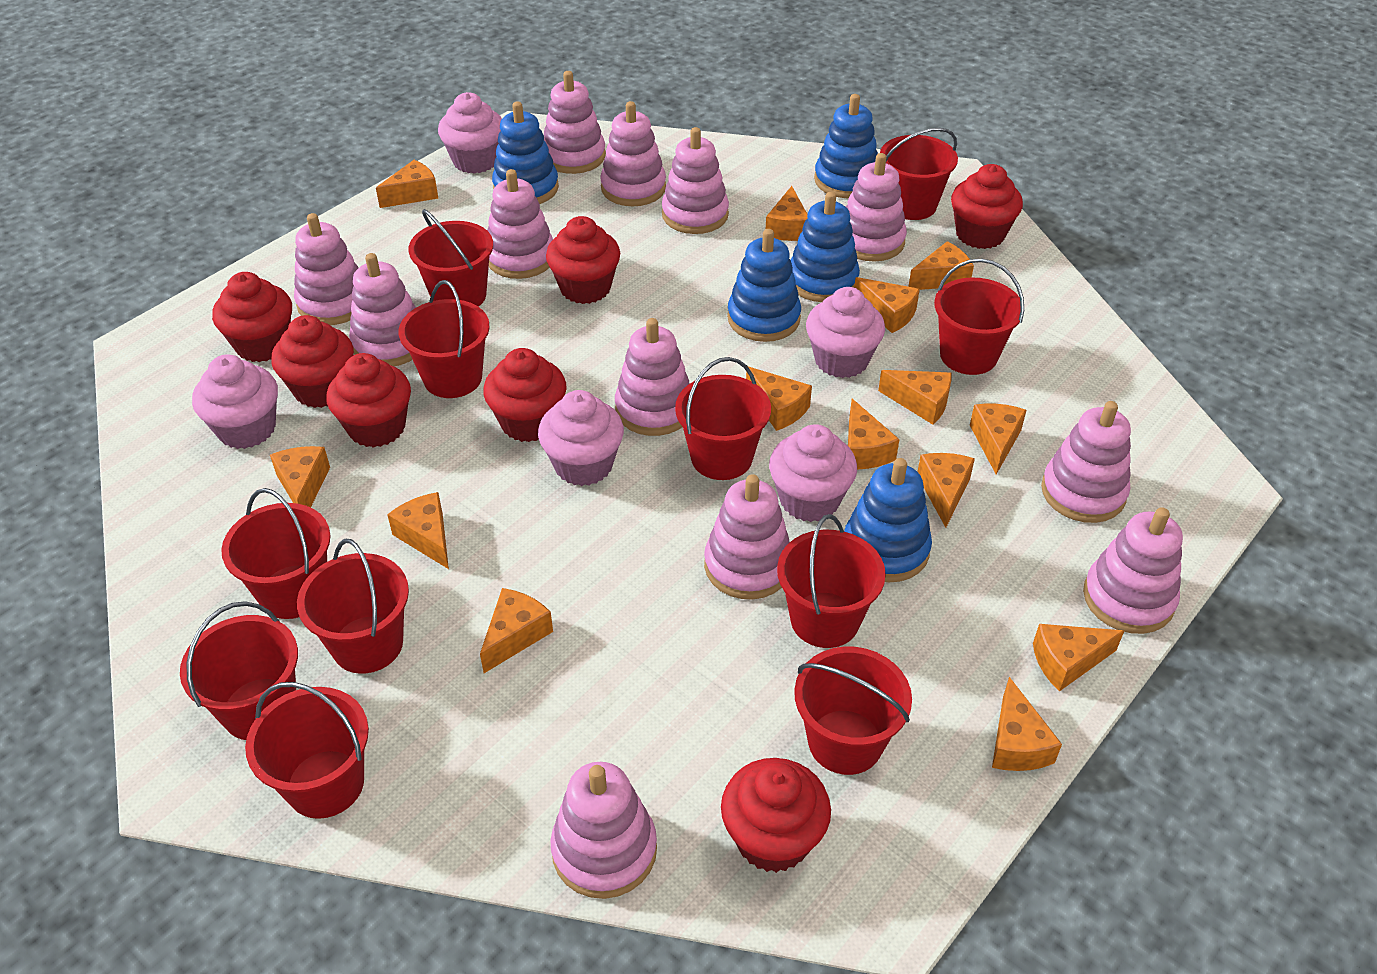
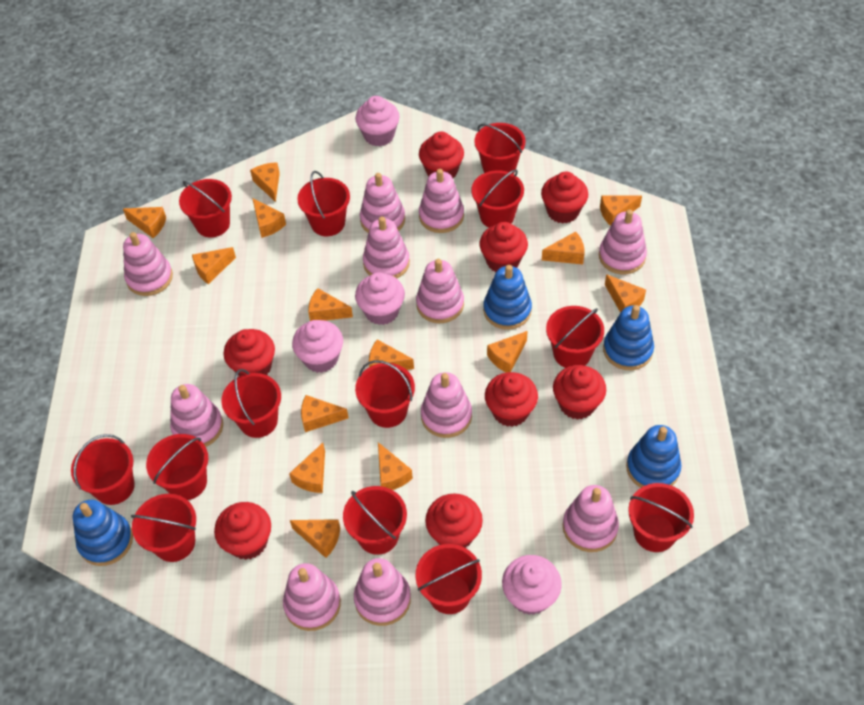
blue stacking toy: [492,101,559,204] [727,229,801,342] [791,192,860,302] [814,94,878,198] [844,458,932,582] = 5 -> [73,500,133,566] [483,265,532,330] [603,305,654,370] [626,425,682,488] = 4
pink cupcake: [192,354,278,449] [438,92,502,174] [538,390,624,486] [769,424,857,522] [806,287,885,378] = 5 -> [292,320,343,373] [355,96,400,146] [355,272,405,325] [502,555,562,615] = 4
pink stacking toy: [294,213,359,325] [349,253,416,366] [487,169,553,279] [544,71,606,174] [551,762,657,899] [600,101,666,206] [615,318,689,436] [662,127,729,234] [704,474,790,600] [846,153,907,262] [1041,401,1131,523] [1083,507,1183,634] = 12 -> [123,232,173,296] [170,384,223,447] [283,563,341,631] [354,558,411,626] [360,173,405,233] [363,217,410,278] [416,259,464,323] [419,169,464,233] [421,372,472,438] [563,485,619,552] [599,209,647,274] = 11
red bucket: [180,601,298,740] [221,488,330,619] [245,682,369,819] [297,539,409,674] [399,280,490,398] [409,209,493,307] [675,357,771,480] [777,514,886,648] [794,647,912,775] [880,128,958,220] [934,259,1024,375] = 11 -> [71,434,135,505] [131,494,196,562] [146,434,208,500] [179,179,232,238] [221,369,281,438] [297,171,350,236] [343,486,407,555] [355,360,415,428] [415,544,482,614] [471,169,524,228] [474,123,526,174] [546,306,604,368] [628,483,694,552] = 13
red cupcake: [212,272,292,362] [271,315,354,408] [326,353,411,448] [483,348,567,442] [546,216,620,304] [721,758,831,873] [951,164,1023,249] = 7 -> [214,502,271,560] [223,329,275,376] [419,132,464,178] [425,493,483,548] [479,222,528,273] [485,372,538,427] [541,172,588,224] [553,365,606,420] = 8

